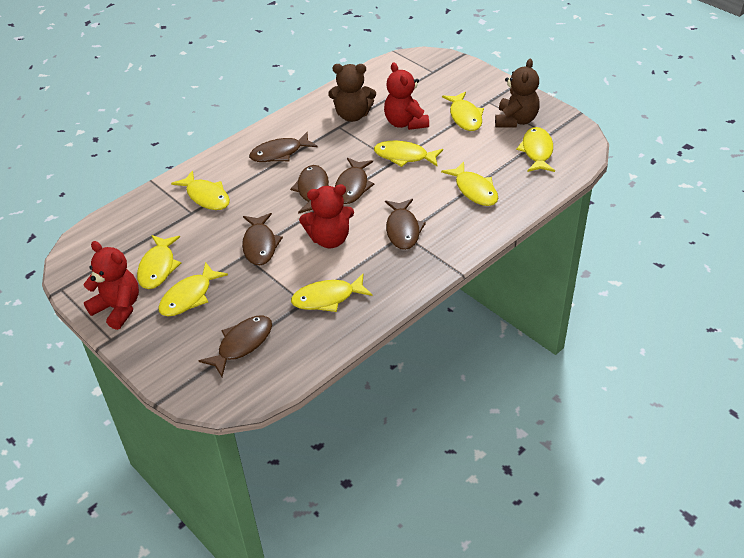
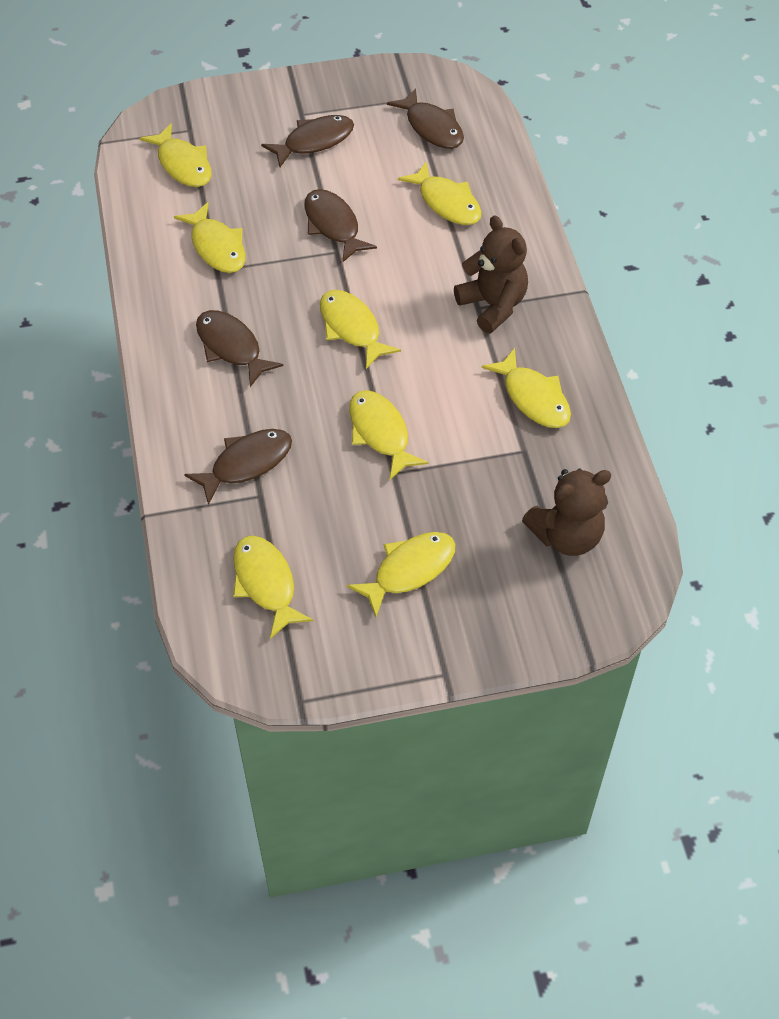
brown fish: [199,315,272,377] [242,213,283,265] [249,132,318,162] [290,165,329,214] [335,158,375,204] [385,199,426,250] = 6 -> [184,429,292,505] [196,310,283,387] [261,115,354,167] [304,189,377,263] [387,88,464,149] = 5
red teddy bear: [83,241,139,330] [299,184,354,248] [384,62,429,130] = 3 -> none = 0

